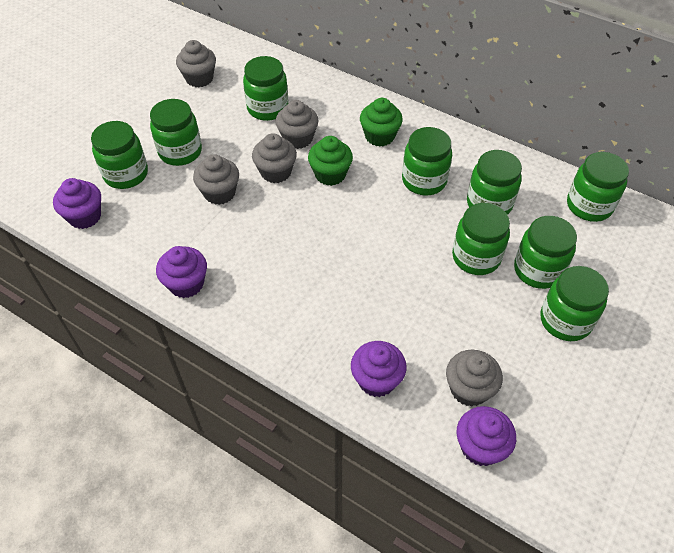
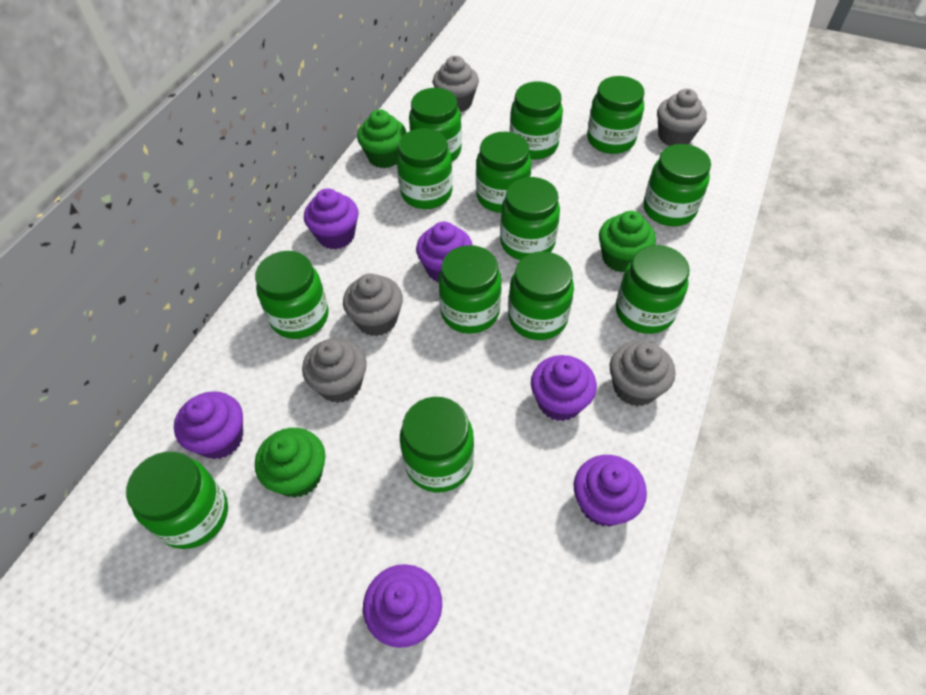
green cupcake: [308,136,353,186] [360,98,403,147] = 2 -> [255,428,325,498] [357,109,407,168] [599,211,656,273] = 3
green jar: [91,121,148,189] [150,99,202,166] [243,56,288,121] [402,127,452,195] [452,203,510,275] [467,150,522,215] [514,216,577,289] [540,266,609,341] [567,152,629,222] = 9 -> [126,452,228,549] [255,251,329,339] [397,128,453,209] [400,397,474,493] [409,88,462,161] [438,245,502,334] [476,132,532,213] [500,177,560,260] [508,251,574,340] [510,82,563,160] [587,76,645,154] [616,245,690,334] [643,144,711,226] = 13
purple cupcake: [53,178,101,229] [156,246,207,298] [351,341,407,397] [457,406,516,466] = 4 -> [174,391,243,459] [304,188,359,249] [363,564,442,648] [416,222,473,282] [531,355,597,421] [574,455,647,527] = 6

